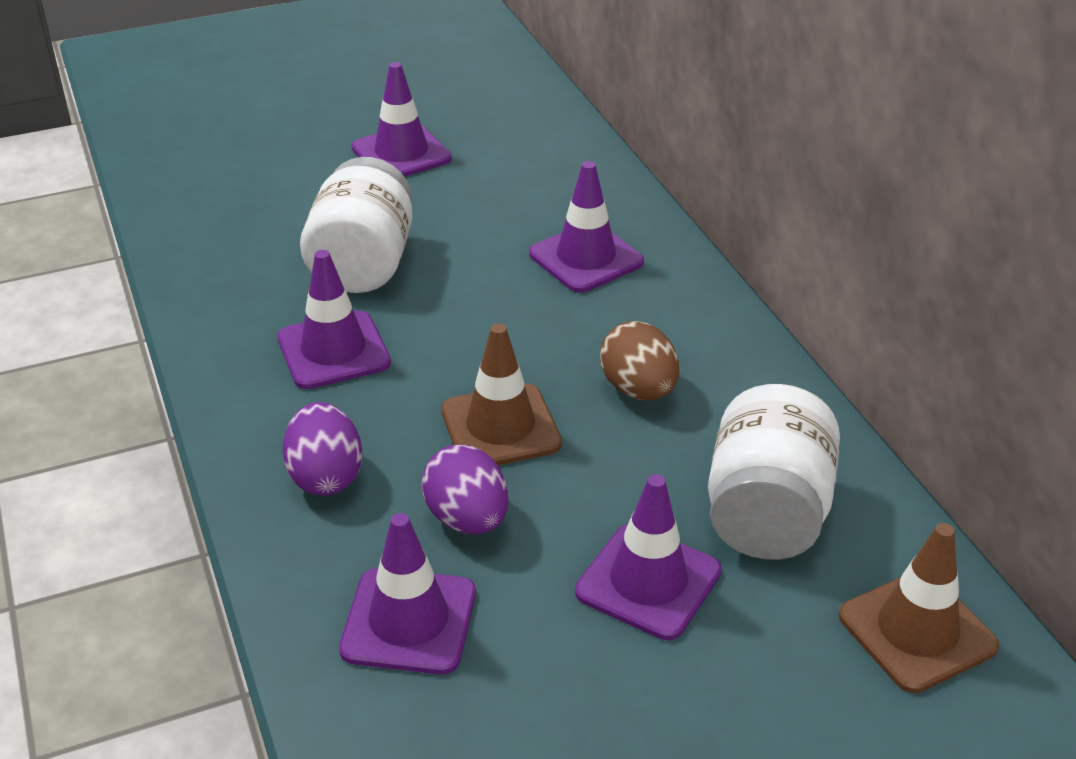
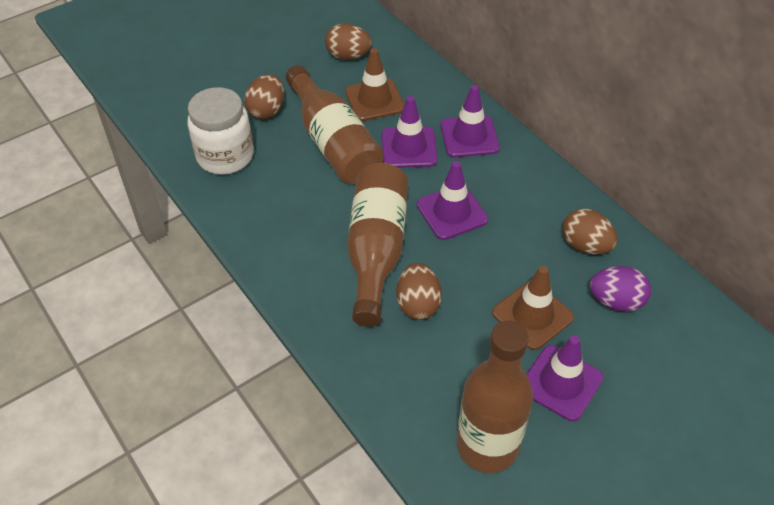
brown bottle: none = 0 -> [286,65,384,184] [347,163,408,327] [457,321,533,473] = 3
brown egg: [600,321,679,400] = 1 -> [244,74,284,119] [325,23,372,60] [396,263,442,320] [562,209,617,254] = 4
purple egg: [282,402,363,496] [422,445,509,534] = 2 -> [590,266,651,312] = 1
purple traffic cone: [277,250,391,389] [339,513,476,674] [352,62,452,177] [529,161,644,293] [575,474,722,640] = 5 -> [381,96,438,168] [417,161,488,240] [440,85,500,158] [527,335,603,421] = 4
white jar: [300,157,413,293] [708,384,840,560] = 2 -> [187,87,254,175] = 1

